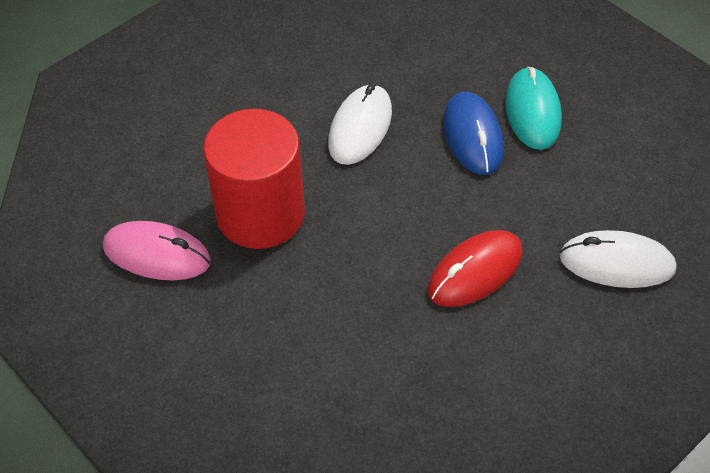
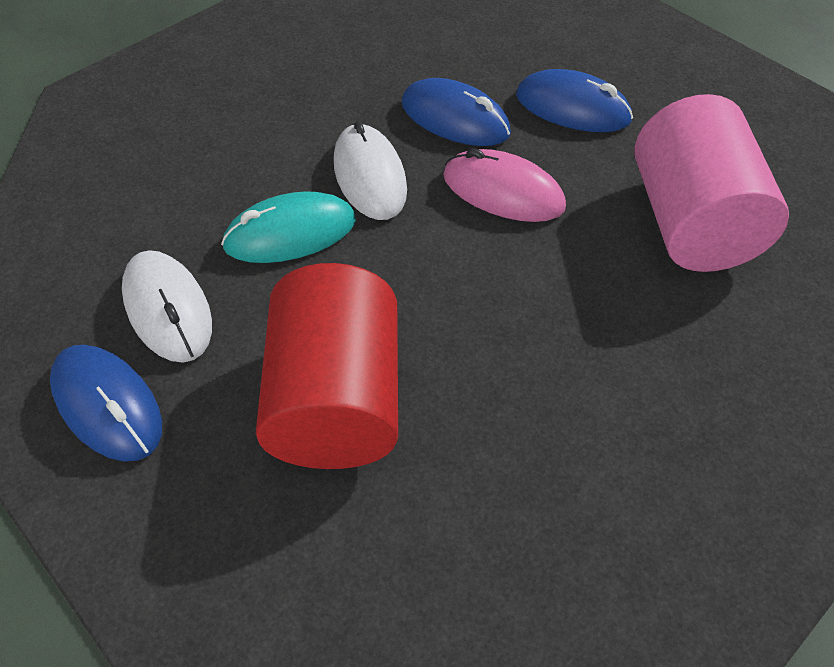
blue mouse: [443,92,504,175] = 1 -> [50,345,162,462] [402,78,511,146] [516,69,633,132] = 3
pink cylinder: none = 0 -> [634,94,789,272] = 1
red mouse: [428,230,523,307] = 1 -> none = 0

